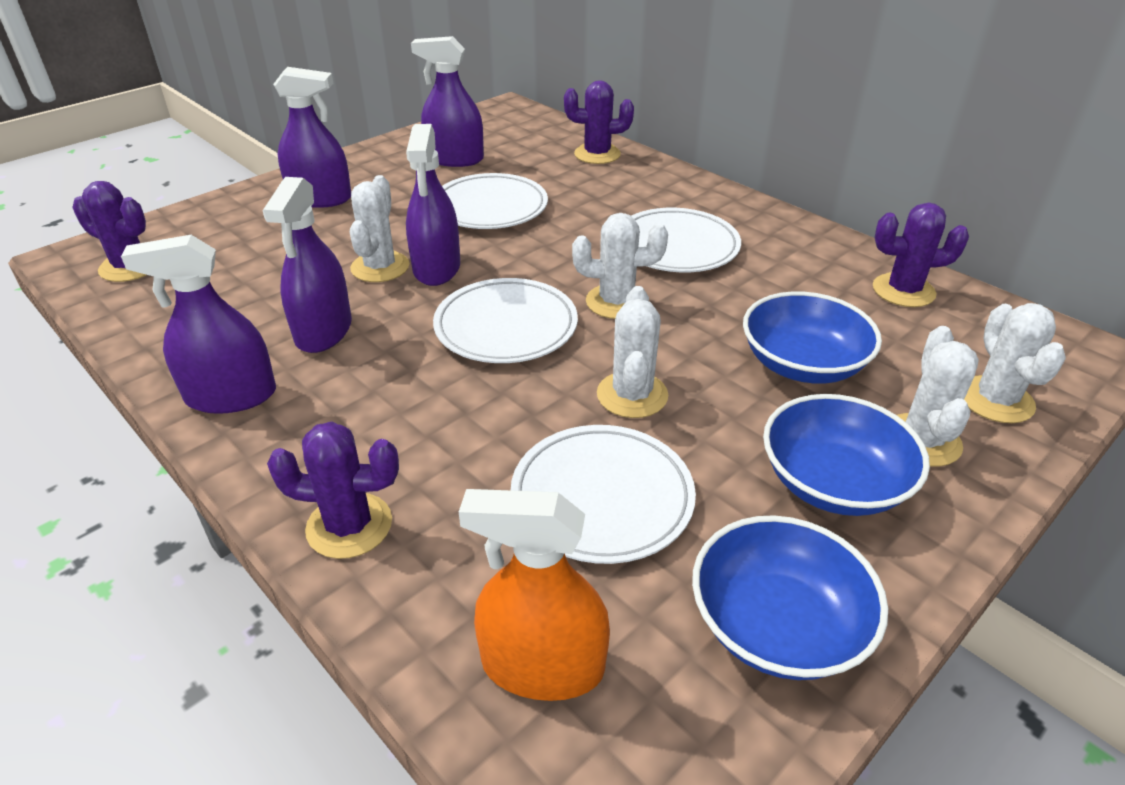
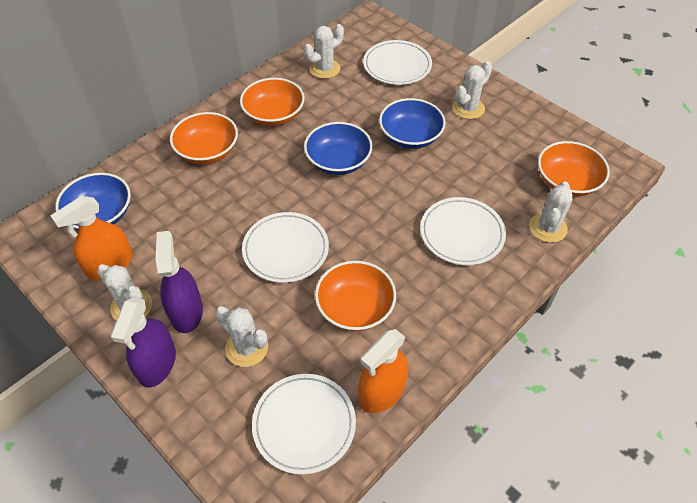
orange bowl: none = 0 -> [170,112,238,164] [240,78,304,126] [315,261,396,331] [538,141,610,196] = 4
orange spray bottle: [459,489,610,701] = 1 -> [50,196,133,280] [358,329,409,413] = 2
purple cactus: [72,181,146,282] [267,421,399,559] [564,80,634,164] [873,203,969,307] = 4 -> none = 0
purple spray bottle: [121,235,276,414] [263,177,352,353] [273,67,351,208] [406,124,460,286] [411,36,484,167] = 5 -> [111,298,176,388] [155,231,203,333] = 2

